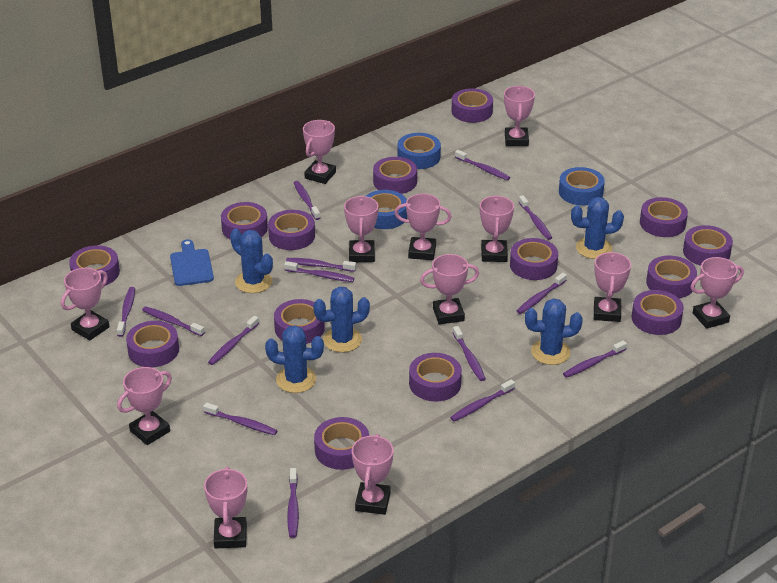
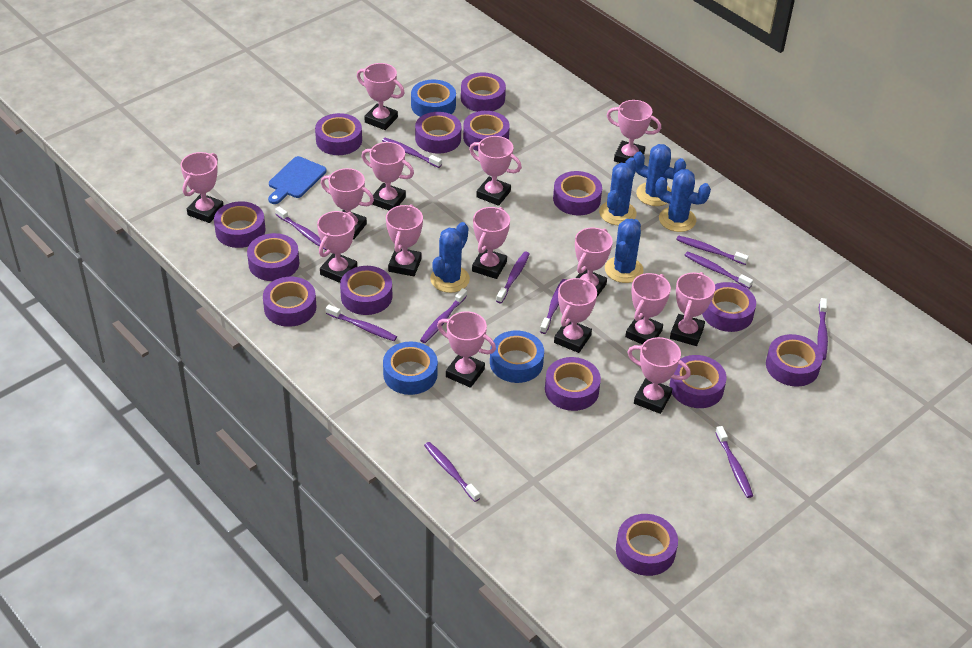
pink trophy: [61,268,109,340] [117,367,172,445] [204,467,247,548] [303,120,336,184] [344,196,379,262] [352,434,394,515] [394,194,452,260] [420,254,479,324] [480,195,514,262] [504,86,535,146] [594,252,631,322] [691,257,744,329] = 12 -> [181,152,224,223] [317,211,357,283] [321,168,374,240] [357,63,405,130] [361,142,414,210] [386,204,423,276] [437,311,496,388] [469,136,522,206] [472,207,510,279] [554,278,597,353] [575,228,613,297] [607,100,661,163] [625,273,671,344] [627,337,691,414] [670,272,715,346] = 15
purple toothbrush: [117,287,135,337] [142,306,205,336] [203,402,278,435] [208,316,259,365] [284,261,354,282] [286,258,356,272] [287,468,299,538] [294,181,320,220] [450,379,515,421] [453,326,486,381] [455,150,510,180] [517,273,567,314] [519,195,552,240] [563,340,627,378] = 14 -> [275,206,326,250] [326,305,397,341] [382,138,442,168] [420,288,467,343] [424,442,480,502] [496,252,530,303] [540,279,566,334] [676,236,749,265] [685,251,753,289] [715,426,753,498] [817,298,828,360] = 11

